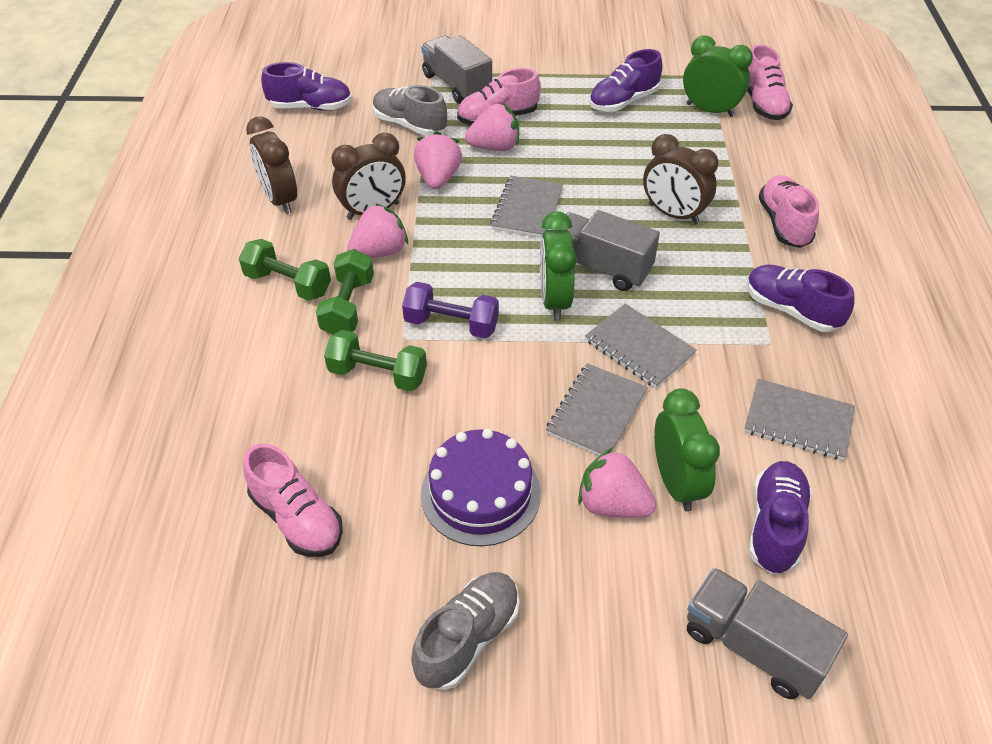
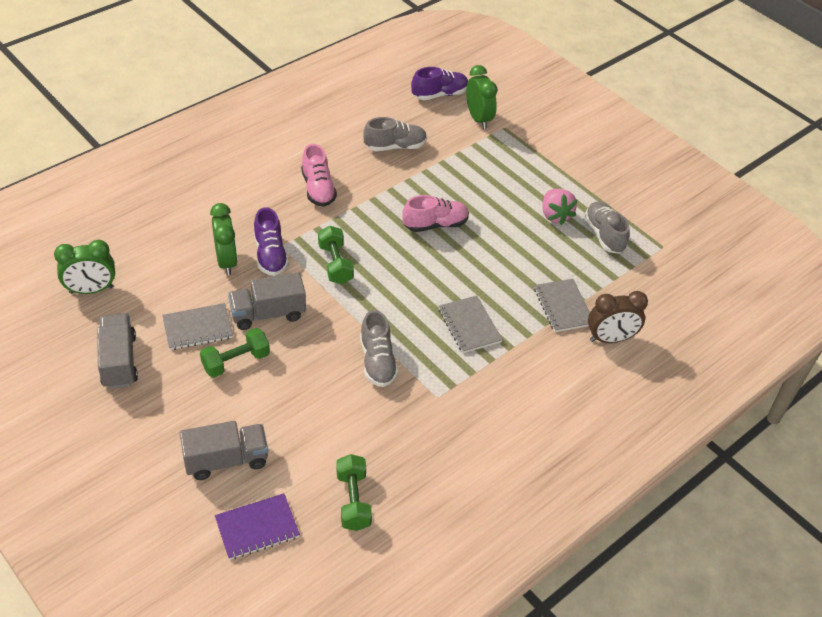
brown clock: [246,116,297,214] [332,133,406,220] [643,134,718,224] = 3 -> [588,291,648,343] = 1
grey notebook: [490,176,563,238] [546,363,648,456] [585,304,697,388] [744,379,855,460] = 4 -> [162,303,233,350] [439,296,503,353] [534,279,590,332] = 3
grey shoe: [373,85,447,136] [411,572,520,690] = 2 -> [360,310,399,387] [363,117,427,151] [584,201,630,254] = 3
pink shoe: [243,443,343,557] [457,68,541,125] [747,44,793,120] [758,175,819,248] = 4 -> [301,144,337,207] [402,195,469,232] = 2
pink strawberry: [347,203,408,258] [414,131,462,189] [465,104,519,151] [578,447,656,518] = 4 -> [542,189,578,225] = 1
purple cake: [421,429,541,546] = 1 -> none = 0
purple dumbbell: [402,282,499,339] = 1 -> none = 0
purple notebook: none = 0 -> [215,493,300,560] = 1
purple shoe: [261,62,352,111] [589,49,663,112] [747,265,855,332] [749,461,812,574] = 4 -> [254,207,289,276] [411,67,468,100] = 2

